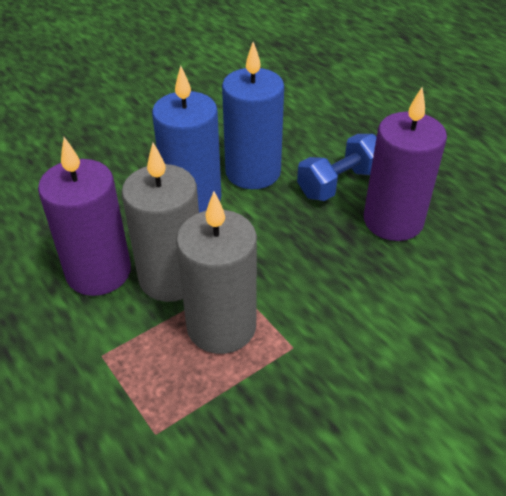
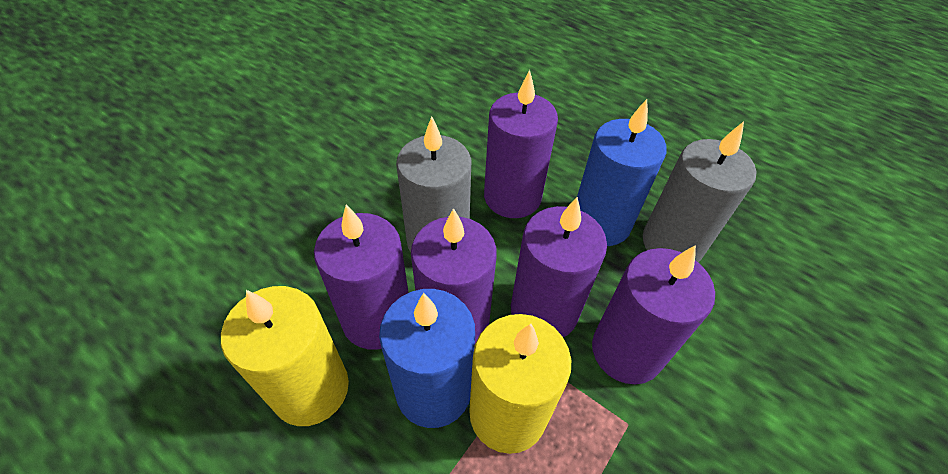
blue dumbbell: [297,134,377,201] = 1 -> none = 0
purple candle: [38,137,131,296] [364,88,447,241] = 2 -> [314,205,409,350] [411,208,497,344] [484,70,558,218] [511,197,607,337] [592,245,715,384] = 5
yellow candle: none = 0 -> [221,286,349,426] [469,314,571,454] = 2

